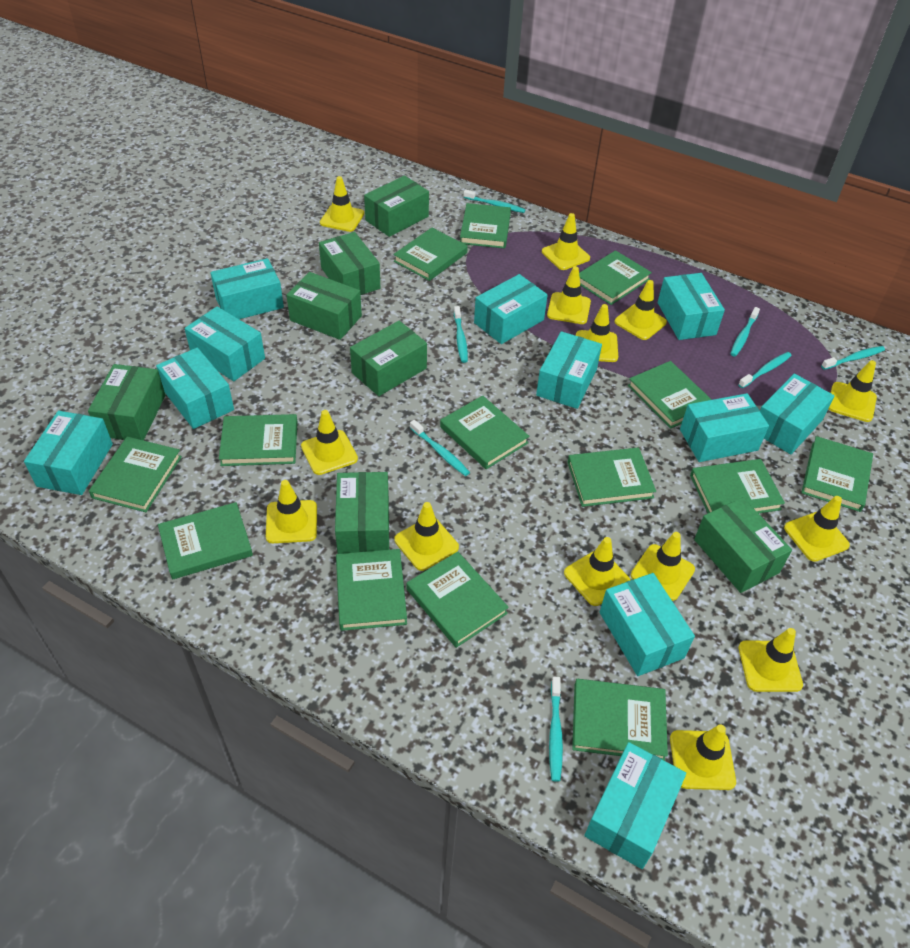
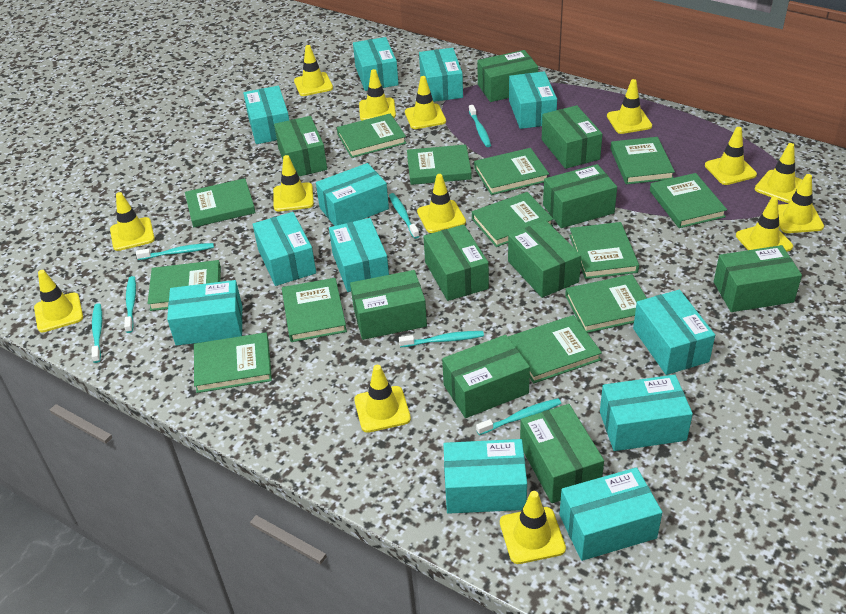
green book: [89,437,182,512] [158,502,253,579] [219,414,298,466] [336,549,407,631] [393,228,468,281] [407,552,509,648] [440,395,529,469] [460,203,511,249] [567,448,656,507] [572,679,668,761] [579,250,652,305] [628,361,712,429] [690,459,785,513] [801,436,873,512] = 14 -> [148,260,221,311] [185,178,256,227] [194,332,272,393] [282,278,347,342] [337,113,406,158] [407,144,472,185] [472,192,553,247] [474,148,549,195] [508,315,602,384] [565,274,647,333] [569,222,639,279] [611,137,675,184] [650,173,727,228] = 13
green box: [88,364,165,440] [287,272,362,340] [319,232,380,295] [335,472,389,554] [350,321,427,396] [364,175,429,237] [694,497,792,593] = 7 -> [274,116,327,176] [350,270,427,340] [423,225,489,301] [442,335,530,418] [477,50,538,102] [508,220,581,298] [520,404,604,503] [542,105,602,169] [543,164,617,228] [714,245,802,312] = 10
turquoise box: [24,410,113,495] [156,347,234,429] [184,306,265,381] [210,258,284,319] [474,274,548,344] [536,331,602,409] [584,742,686,869] [600,573,695,676] [658,273,725,340] [680,393,769,462] [760,374,834,454] = 11 -> [167,280,243,346] [243,86,289,144] [253,212,316,286] [316,163,389,226] [329,218,389,292] [353,37,399,91] [419,48,463,102] [443,439,527,514] [509,71,557,129] [559,467,662,561] [600,375,693,451] [633,290,715,375] = 12

